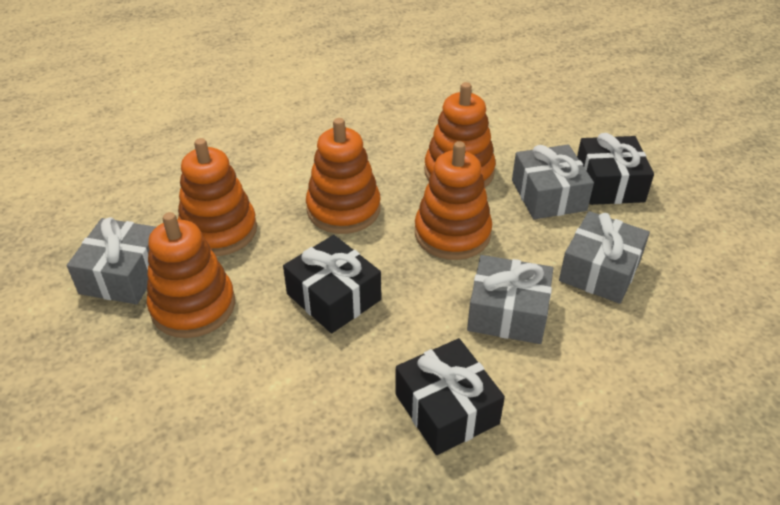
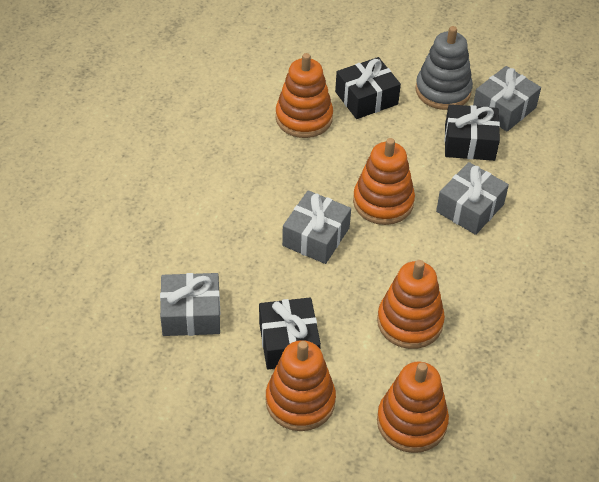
grey stacking toy: none = 0 -> [415,26,473,110] = 1

